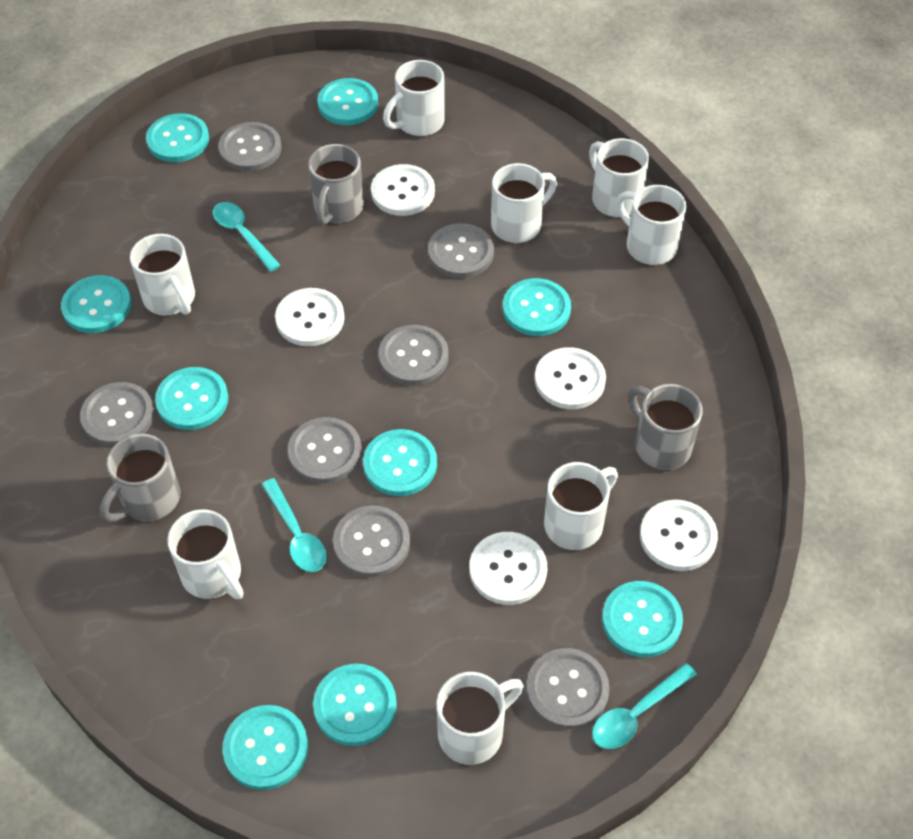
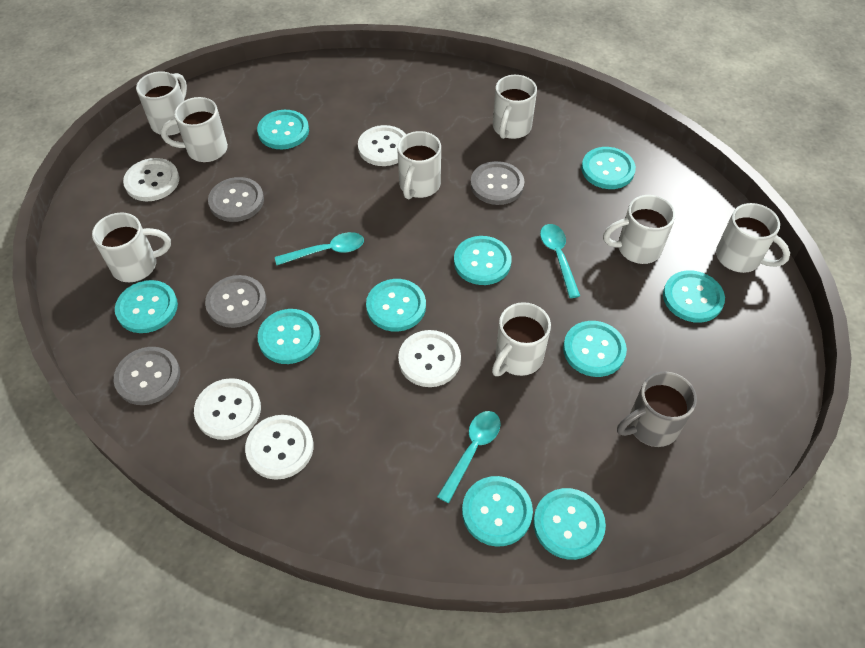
grey button: [80,382,155,446] [218,122,282,171] [288,417,362,483] [333,506,410,577] [379,325,449,385] [428,223,494,278] [527,648,610,729] = 7 -> [114,347,180,405] [205,275,267,328] [208,177,264,222] [470,161,524,205] = 4
grey mug: [100,434,180,522] [308,144,364,225] [628,384,703,470] = 3 -> [617,371,697,447] = 1
turquoise button: [61,275,131,333] [146,113,209,162] [155,367,228,430] [223,705,308,790] [313,664,397,746] [317,78,378,125] [363,429,437,496] [503,278,571,336] [602,581,683,657] = 9 -> [115,280,178,333] [257,110,309,149] [257,309,320,364] [366,279,426,332] [454,236,512,285] [462,476,533,547] [533,488,606,560] [563,321,627,377] [581,147,636,189] [663,270,725,323] = 10

